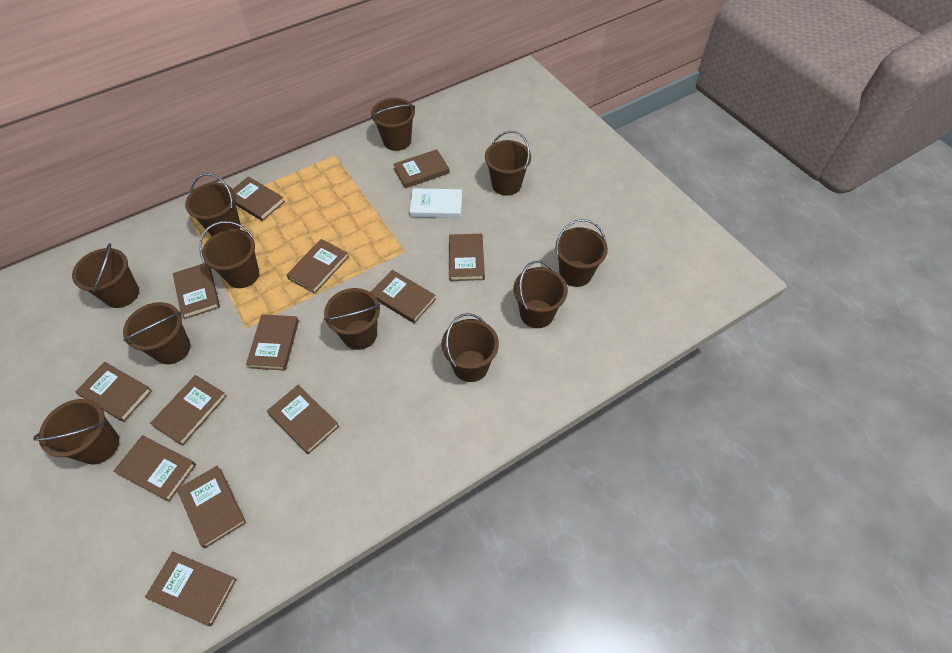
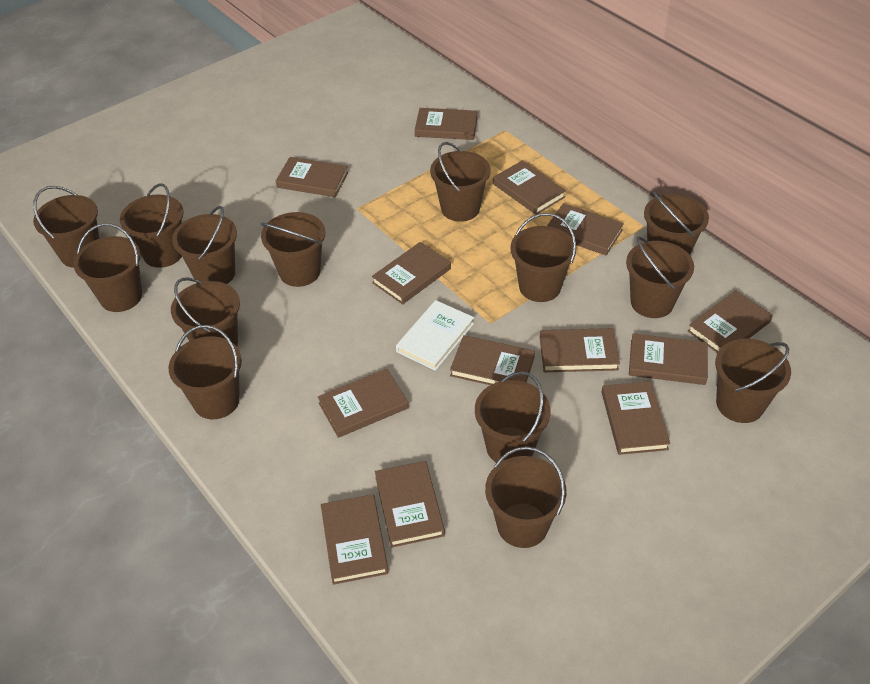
brown bucket: [33,399,119,465] [72,243,139,308] [123,302,191,364] [185,173,241,236] [199,221,259,288] [324,288,380,350] [371,98,415,151] [442,313,499,382] [485,131,531,196] [513,260,568,328] [555,219,608,287] = 11 -> [33,186,99,268] [74,223,142,312] [120,183,184,268] [169,325,242,419] [171,277,240,346] [172,206,237,284] [261,212,325,287] [430,142,491,222] [475,371,551,463] [485,446,567,548] [510,213,576,302] [626,236,694,318] [644,191,709,255] [715,339,791,423] = 14

